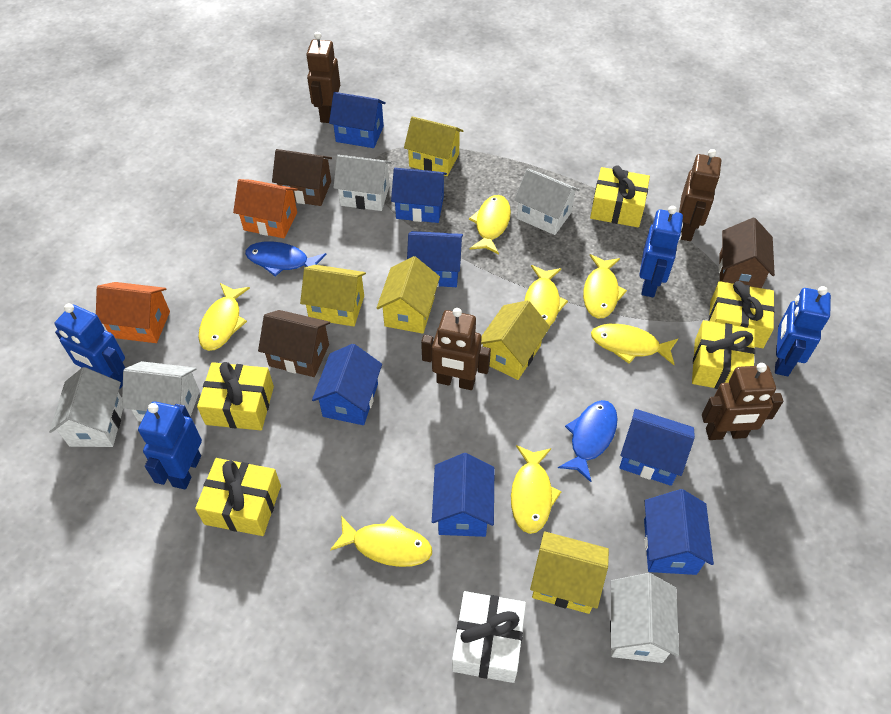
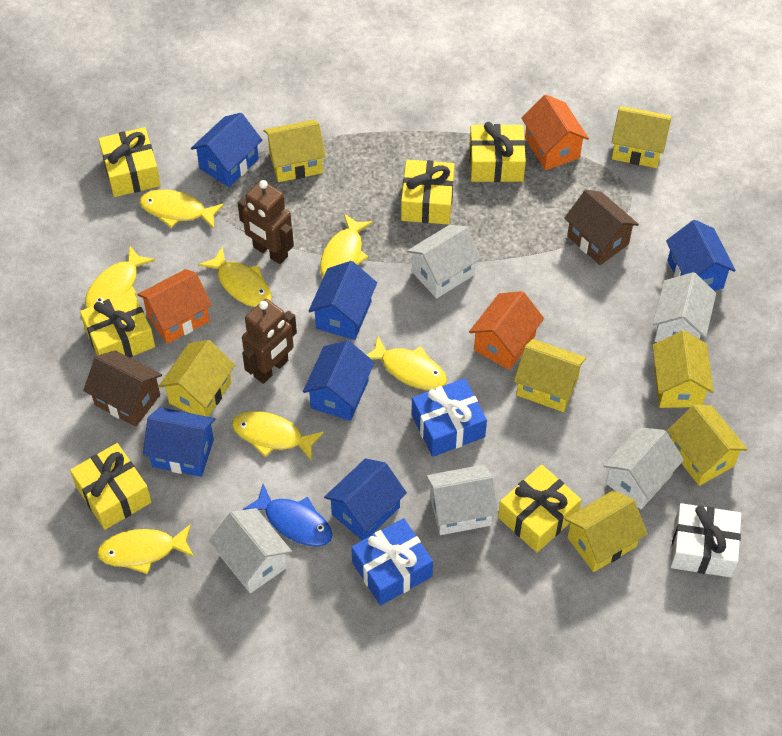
blue fish: [245,241,326,276] [558,400,618,482] = 2 -> [243,484,333,547] = 1
blue gift: none = 0 -> [351,518,433,606] [412,378,487,457] = 2
blue house: [312,344,382,425] [329,92,386,148] [391,168,447,223] [407,231,463,287] [432,453,495,537] [619,409,695,486] [644,489,714,575] = 7 -> [143,407,215,477] [191,113,262,187] [303,340,375,421] [308,261,377,340] [324,458,407,540] [666,220,736,291] = 6
blue robot: [55,303,125,389] [138,401,202,489] [639,206,683,297] [775,286,831,376] = 4 -> none = 0
brown house: [258,310,330,377] [272,149,332,206] [719,218,775,288] = 3 -> [83,350,162,427] [564,190,639,265] = 2
brown robot: [306,32,340,123] [421,308,491,390] [679,149,721,241] [702,363,783,440] = 4 -> [237,180,294,264] [242,299,297,384] = 2
orange house: [96,282,170,343] [233,179,298,238] = 2 -> [137,269,212,344] [469,291,544,370] [521,94,589,170] = 3
yellow gift: [195,458,281,536] [197,362,274,430] [590,165,650,227] [692,320,755,389] [709,281,775,348] = 5 -> [70,443,152,530] [80,291,155,358] [99,127,161,197] [401,159,455,225] [469,122,526,182] [498,465,581,552] = 6
yellow house: [300,265,366,326] [377,256,440,334] [404,116,464,176] [481,300,550,380] [530,531,609,614] = 5 -> [159,340,235,417] [264,120,326,182] [514,339,586,412] [565,490,648,572] [611,106,671,168] [653,330,714,408] [667,404,747,486] = 7

